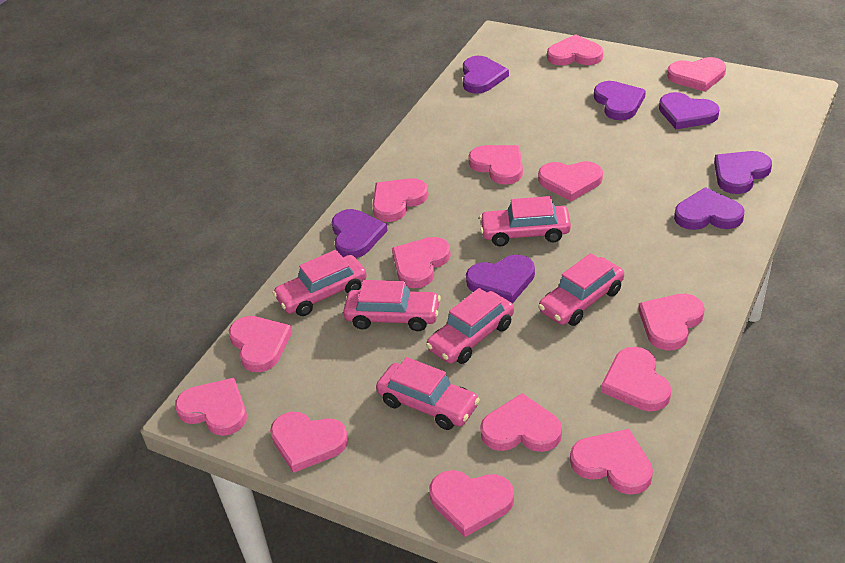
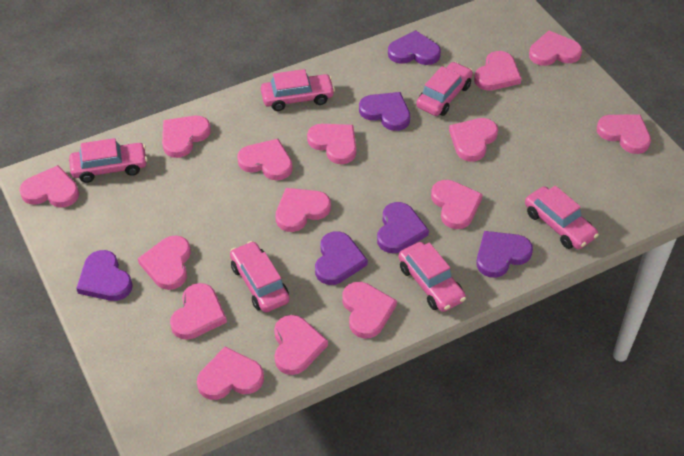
pink heart: [175,378,247,436] [229,316,292,372] [270,412,348,473] [372,178,429,222] [392,237,451,288] [429,470,514,537] [468,145,523,185] [480,393,562,452] [538,161,603,201] [547,34,603,65] [570,429,653,495] [601,347,671,411] [638,294,705,350] [667,57,726,92] = 14 -> [19,165,79,208] [138,235,191,290] [162,116,211,158] [170,283,227,340] [197,347,264,400] [237,139,293,181] [274,315,328,375] [276,188,331,232] [307,124,356,164] [343,282,397,338] [431,180,483,229] [449,118,498,162] [474,51,522,91] [529,31,582,66] [597,114,651,154] = 15
purple heart: [332,209,388,258] [463,56,509,94] [466,255,535,304] [594,81,646,120] [659,92,719,129] [674,187,744,230] [714,151,772,194] = 7 -> [76,250,133,301] [315,231,368,285] [359,92,410,131] [377,202,429,253] [388,30,441,65] [476,231,533,278] = 6

